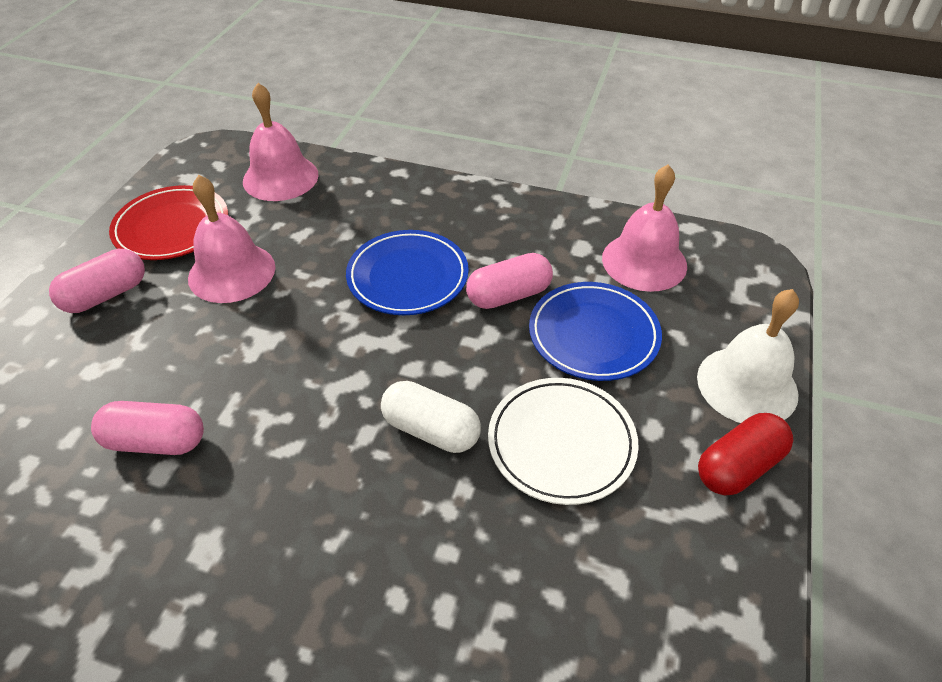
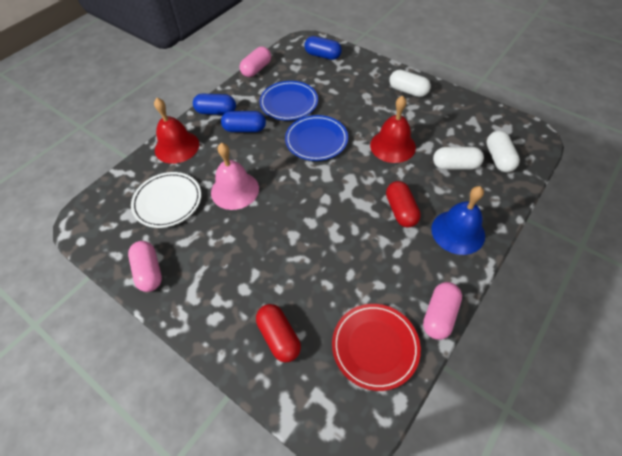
blue bell: none = 0 -> [431,186,485,255] = 1
blue capsule: none = 0 -> [193,94,236,115] [221,111,266,132] [304,36,342,60] = 3
pink bell: [188,175,276,303] [243,83,318,201] [602,164,687,292] = 3 -> [211,143,259,210] = 1
red bell: none = 0 -> [154,98,199,164] [370,95,416,163] = 2
red capsule: [698,413,793,495] = 1 -> [256,304,301,362] [386,181,421,227] = 2
white bell: [697,289,799,423] = 1 -> none = 0
white capsule: [381,381,481,453] = 1 -> [389,70,431,97] [433,147,484,170] [486,131,520,172] = 3

